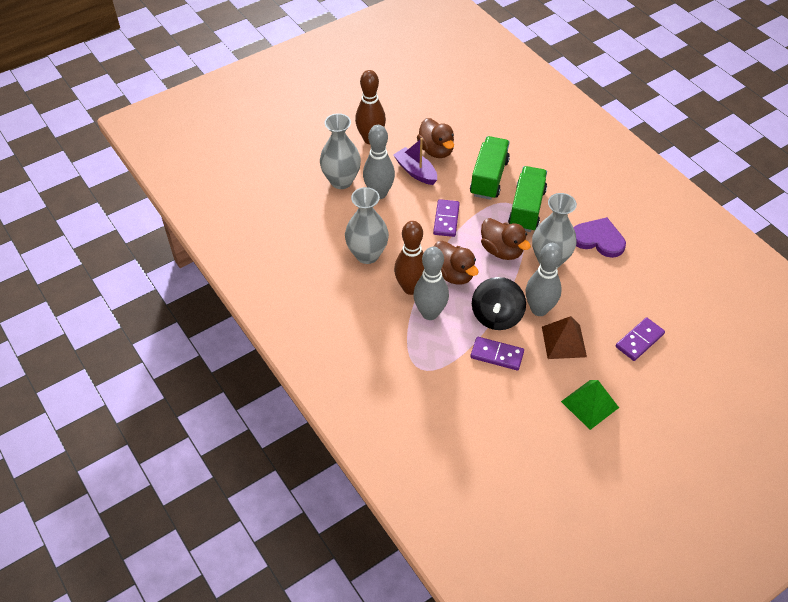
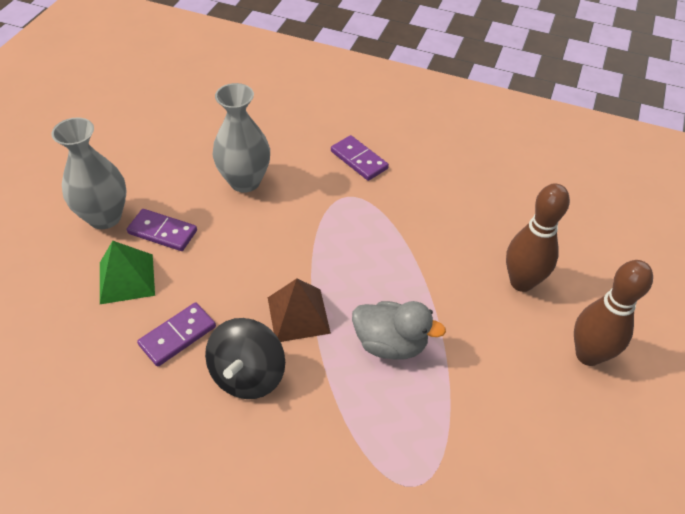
brown duck: [417,118,454,158] [433,241,479,285] [481,218,531,260] = 3 -> none = 0
green truck: [470,136,510,200] [508,166,547,232] = 2 -> none = 0
grey bowling pin: [363,125,395,199] [413,247,449,320] [526,243,562,316] = 3 -> none = 0
grey duck: none = 0 -> [352,301,446,360] = 1
grey vase: [320,113,361,189] [345,187,389,264] [532,193,577,268] = 3 -> [51,117,126,229] [212,83,270,193] = 2
purple boat: [393,138,437,185] = 1 -> none = 0
purple heart: [574,217,626,258] = 1 -> none = 0

